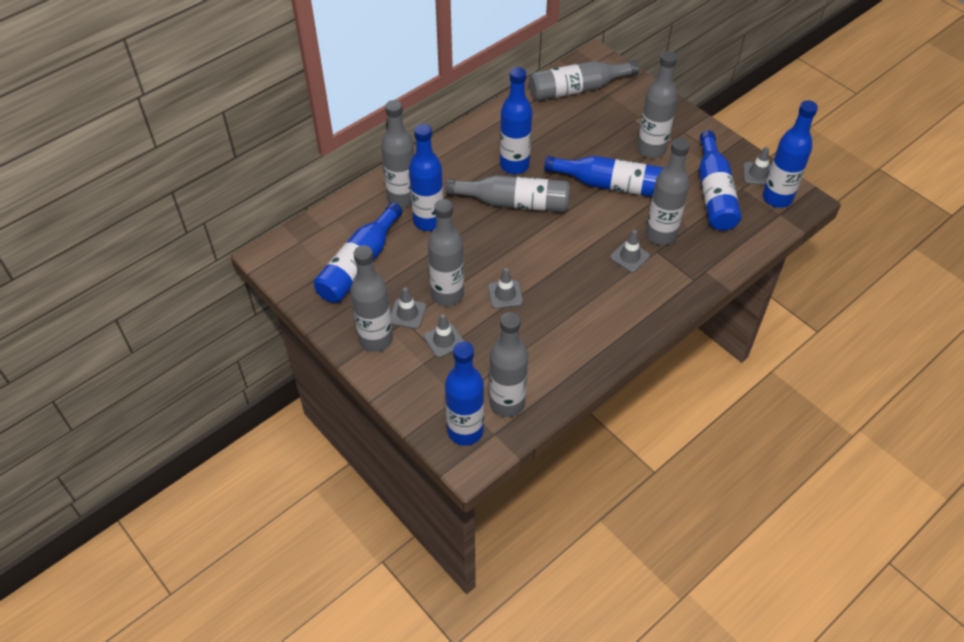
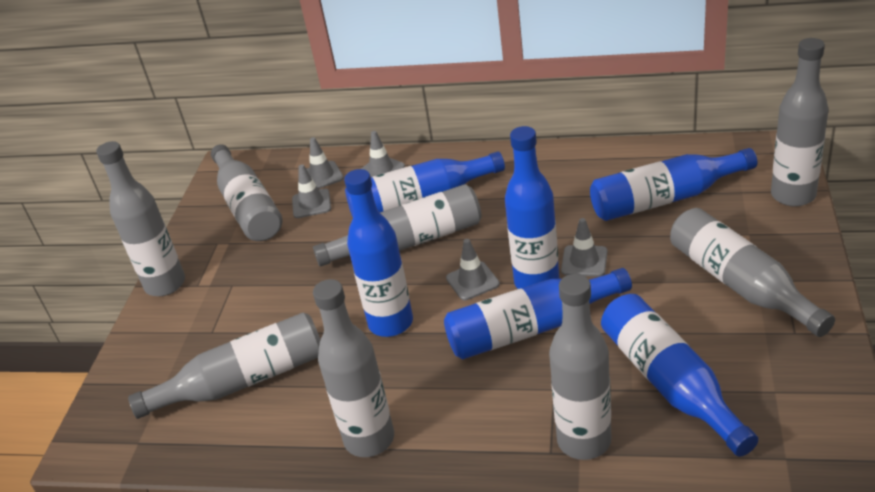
blue bottle: [314,202,403,303] [409,124,444,231] [445,341,484,446] [500,67,532,174] [544,156,664,197] [699,131,741,230] [763,100,818,208] = 7 -> [344,169,413,337] [345,152,505,217] [444,268,632,359] [505,126,559,289] [590,148,757,221] [601,294,759,457] = 6

